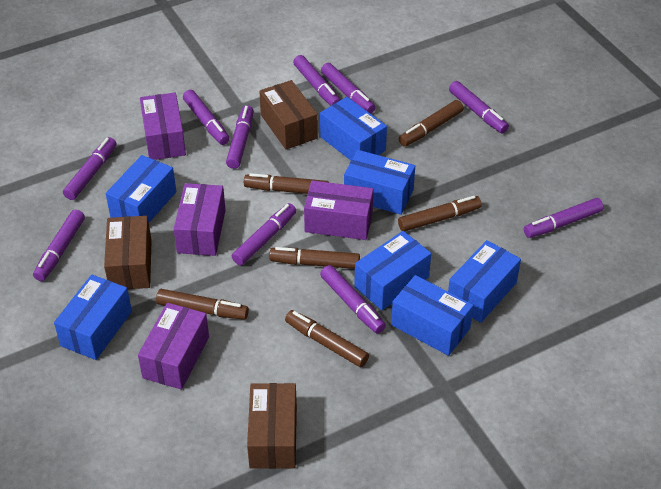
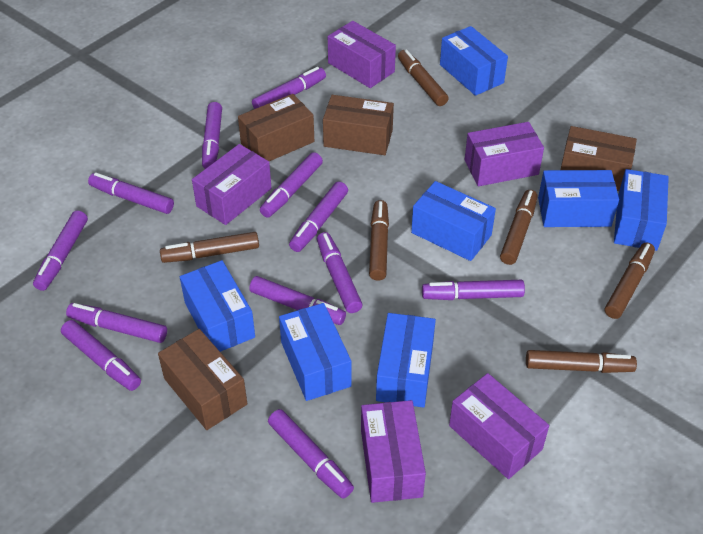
brown box: [104,216,152,290] [247,383,297,469] [259,80,318,149] = 3 -> [158,329,247,430] [238,94,314,161] [323,95,394,155] [560,126,637,191] = 4
purple box: [138,303,209,390] [140,93,186,160] [174,183,226,256] [304,180,373,240] = 4 -> [192,144,271,225] [328,21,396,88] [361,400,426,503] [449,373,549,479] [465,122,544,186] = 5
purple marker: [33,210,85,281] [63,137,117,200] [183,90,230,145] [226,105,254,169] [232,203,296,265] [293,55,341,106] [320,265,386,334] [321,63,375,114] [449,81,509,133] [524,198,604,238] = 10 -> [33,211,88,291] [61,320,141,391] [66,303,167,343] [88,173,174,214] [202,102,222,169] [249,276,346,325] [252,67,326,109] [260,152,323,218] [268,409,354,499] [289,182,348,252] [317,232,363,313] [422,280,525,300] = 12

